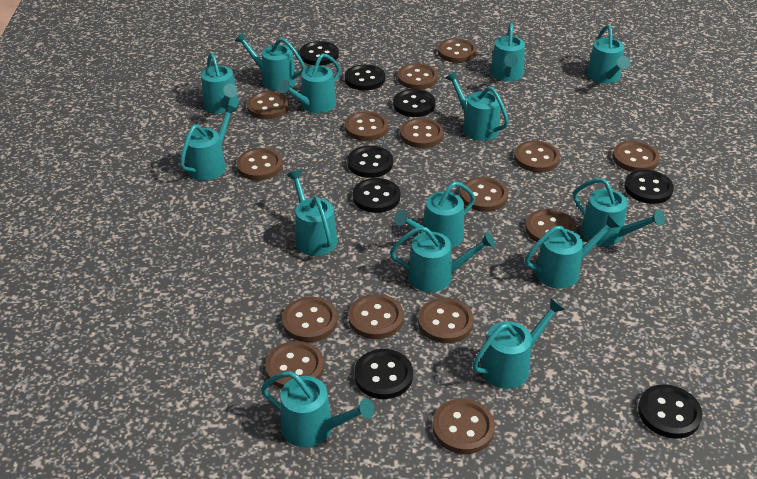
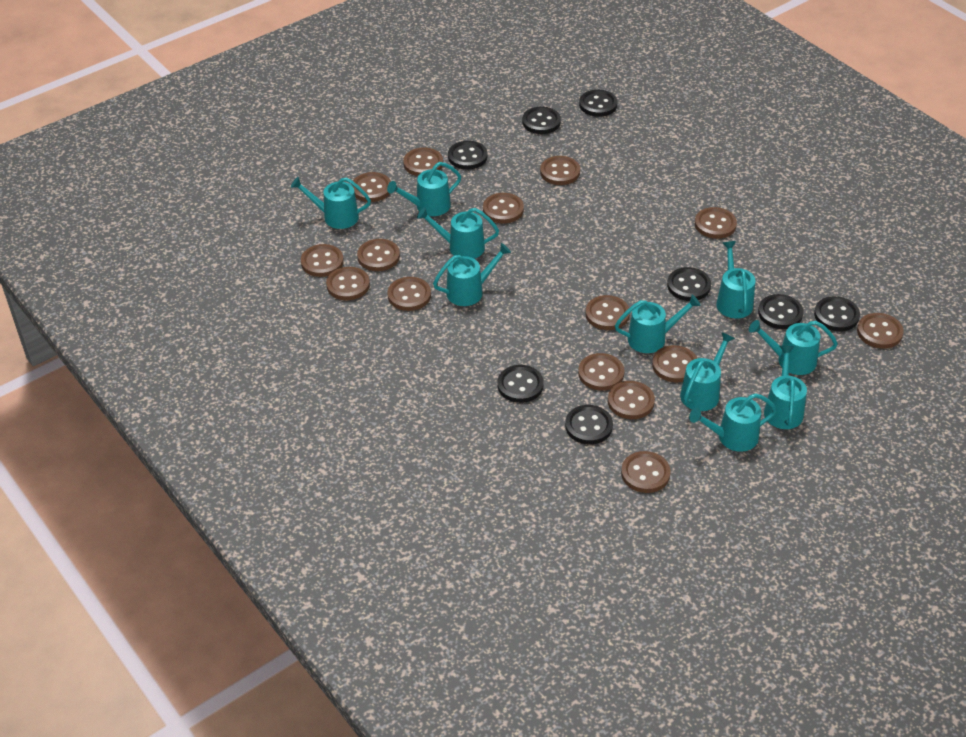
turquoise watering can: [180,104,237,181] [201,53,239,113] [234,32,305,91] [261,371,374,448] [278,53,340,113] [287,170,338,256] [390,226,495,292] [394,181,475,248] [445,71,509,141] [473,299,565,389] [490,23,525,81] [525,215,619,289] [573,178,665,246] [587,25,630,84] = 14 -> [291,177,371,229] [387,162,461,216] [417,207,499,259] [433,243,511,306] [615,295,701,353] [680,332,735,411] [689,393,777,452] [716,241,756,318] [749,320,838,375] [764,346,807,429] = 10

